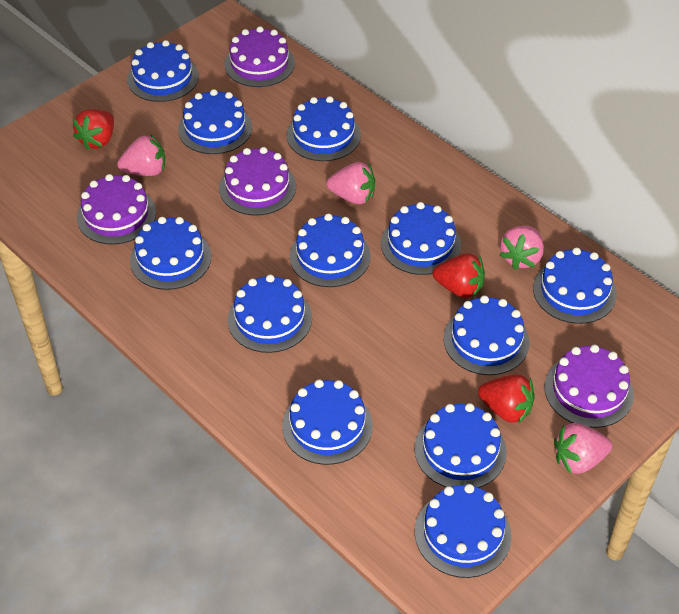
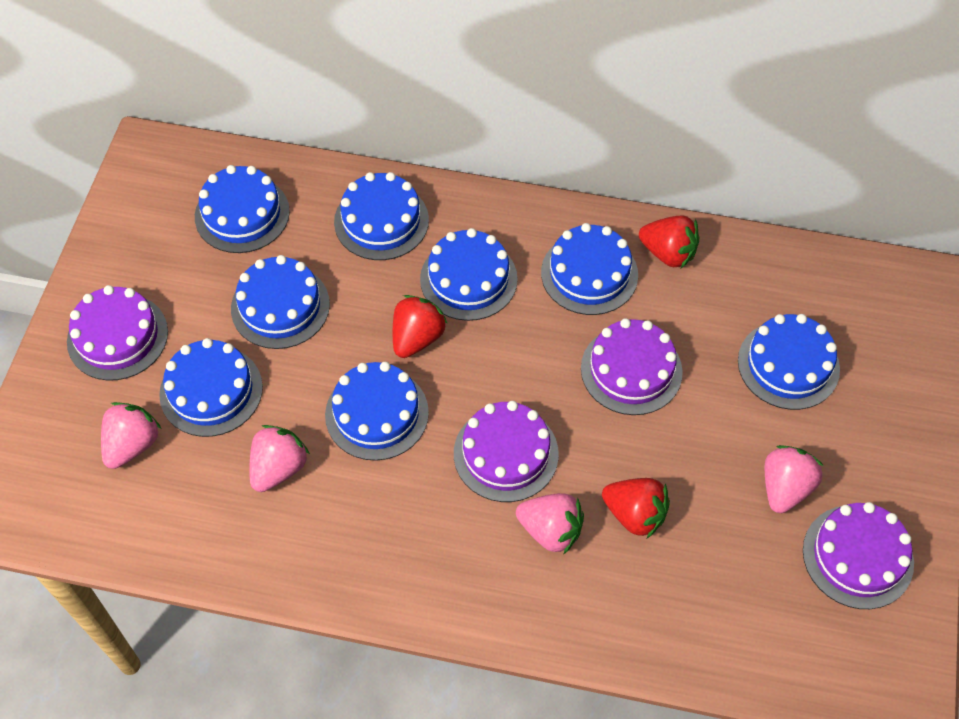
blue cake: [127,40,199,102] [130,217,211,290] [178,89,252,154] [228,274,312,353] [282,379,373,465] [287,96,361,161] [290,213,371,287] [381,202,461,275] [414,403,507,488] [415,484,512,578] [443,295,530,375] [533,247,617,324] = 12 -> [159,338,263,437] [195,165,290,253] [231,255,330,349] [325,362,429,461] [334,172,429,260] [420,228,518,321] [541,223,638,315] [738,314,840,410] = 8

